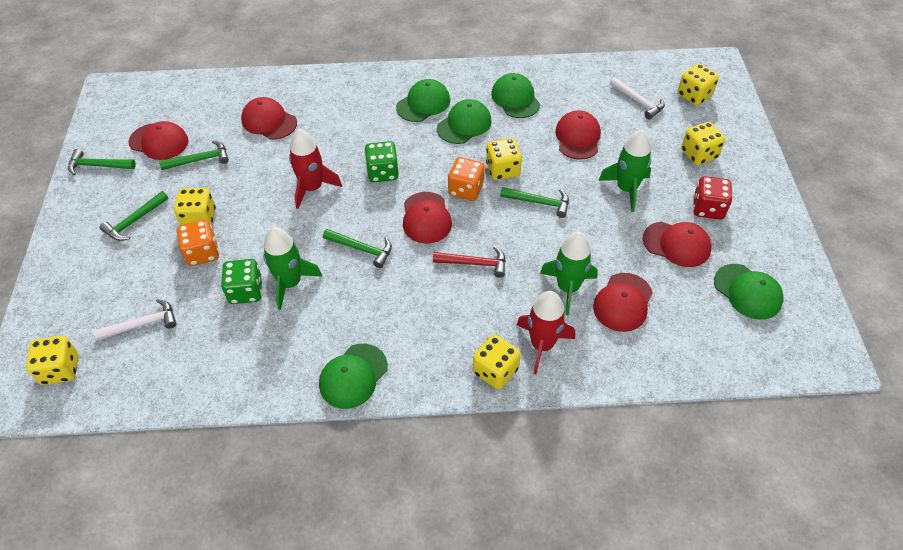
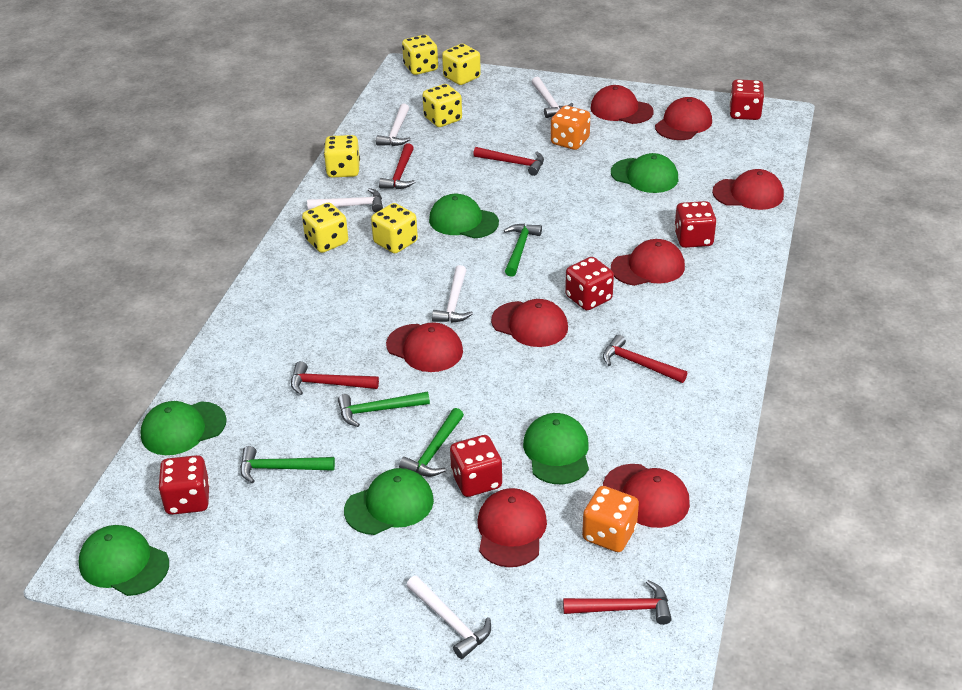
green cap: [319,344,388,409] [396,79,450,122] [437,99,492,144] [491,73,540,118] [714,264,784,320] = 5 -> [78,525,169,596] [140,401,227,455] [344,468,434,535] [429,194,499,239] [523,413,589,484] [611,153,678,193] = 6
green dice: [221,259,262,304] [364,141,399,182] = 2 -> none = 0
green hammer: [68,149,136,175] [100,191,169,241] [159,141,229,170] [323,229,392,268] [500,187,569,218] = 5 -> [240,446,335,484] [338,391,430,427] [399,408,464,477] [504,224,542,277] = 4
green rocket: [263,227,323,310] [540,232,598,315] [598,130,651,212] = 3 -> none = 0
red cap: [128,121,189,160] [241,97,297,140] [403,192,452,243] [555,110,601,160] [593,273,653,332] [643,222,712,267] = 6 -> [386,322,463,372] [477,488,547,567] [491,299,568,347] [591,85,654,124] [603,464,690,528] [611,239,685,286] [655,97,712,140] [712,169,784,210] = 8
red dice: [693,176,732,220] = 1 -> [158,455,210,515] [450,435,502,497] [565,257,614,310] [674,201,717,248] [729,79,764,120] = 5
red hammer: [433,246,506,278] = 1 -> [291,361,379,395] [379,143,415,189] [473,147,544,176] [563,580,672,625] [603,334,687,383] = 5
red rocket: [289,129,342,209] [517,291,575,374] = 2 -> none = 0
white hammer: [93,299,177,341] [610,77,665,120] = 2 -> [307,188,383,212] [376,104,411,146] [406,576,491,659] [432,265,473,323] [532,77,573,118] = 5

